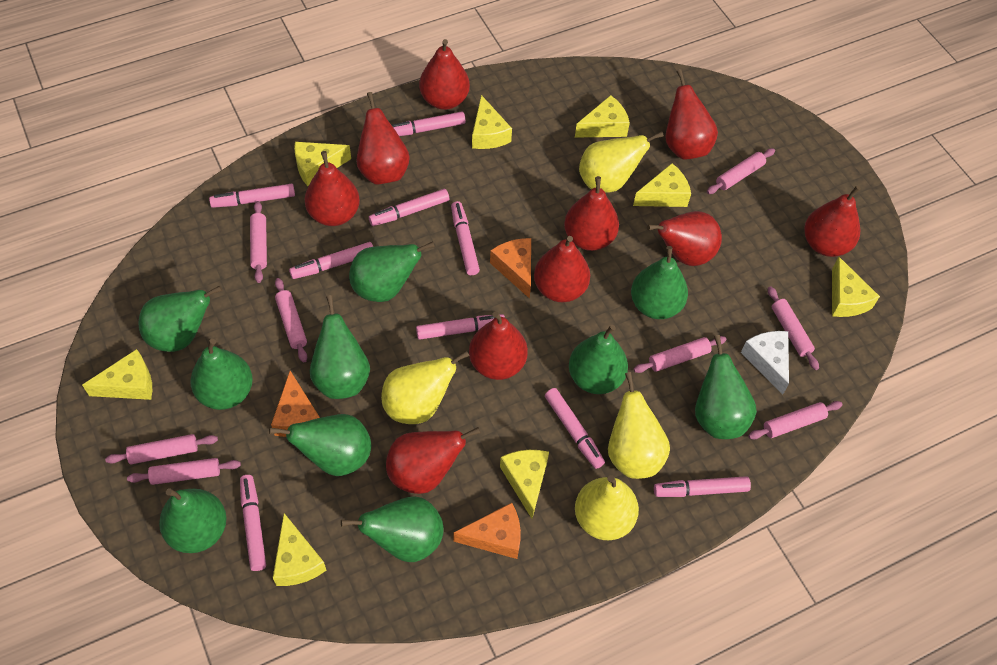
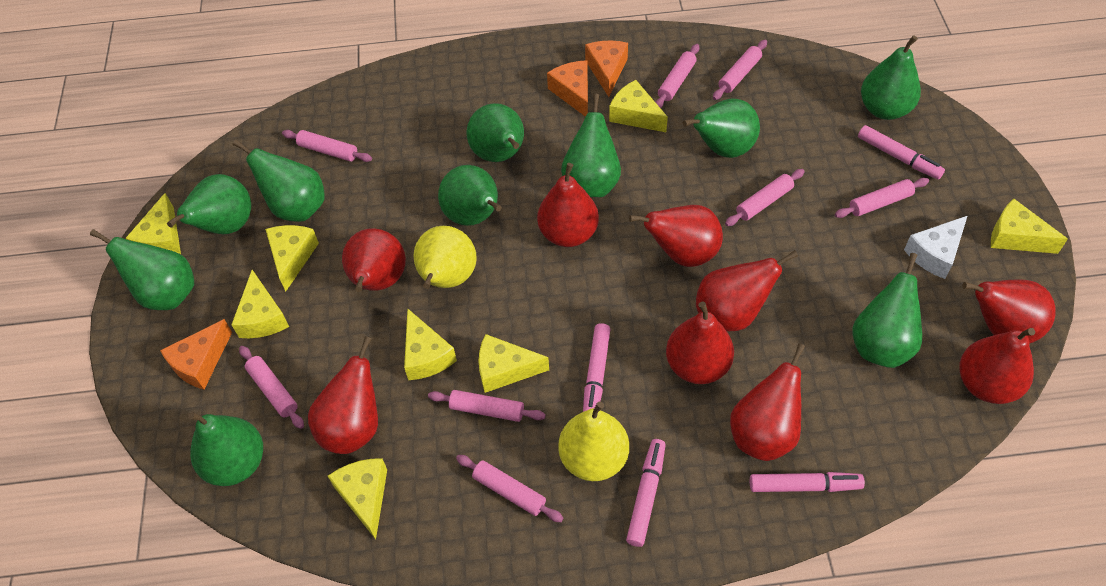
pink marker: [209,184,295,208] [240,475,266,571] [289,242,373,279] [369,189,449,226] [392,112,466,136] [416,314,505,340] [451,201,480,275] [545,388,605,469] [654,476,751,497] = 9 -> [583,323,611,412] [626,439,666,547] [750,472,865,492] [858,125,945,180] = 4
red pear: [305,151,360,226] [357,92,410,185] [386,427,481,494] [419,39,470,110] [469,311,528,380] [534,236,590,302] [564,176,619,251] [647,211,722,266] [665,69,718,160] [804,185,861,257] = 10 -> [308,336,378,454] [342,228,406,292] [537,163,599,247] [629,205,723,267] [666,301,734,384] [696,250,798,331] [730,343,805,461] [959,328,1035,404] [962,279,1056,344] = 9
yellow pear: [381,350,470,424] [575,475,639,540] [579,131,664,193] [608,372,670,479] = 4 -> [413,226,477,289] [558,401,629,481] = 2

